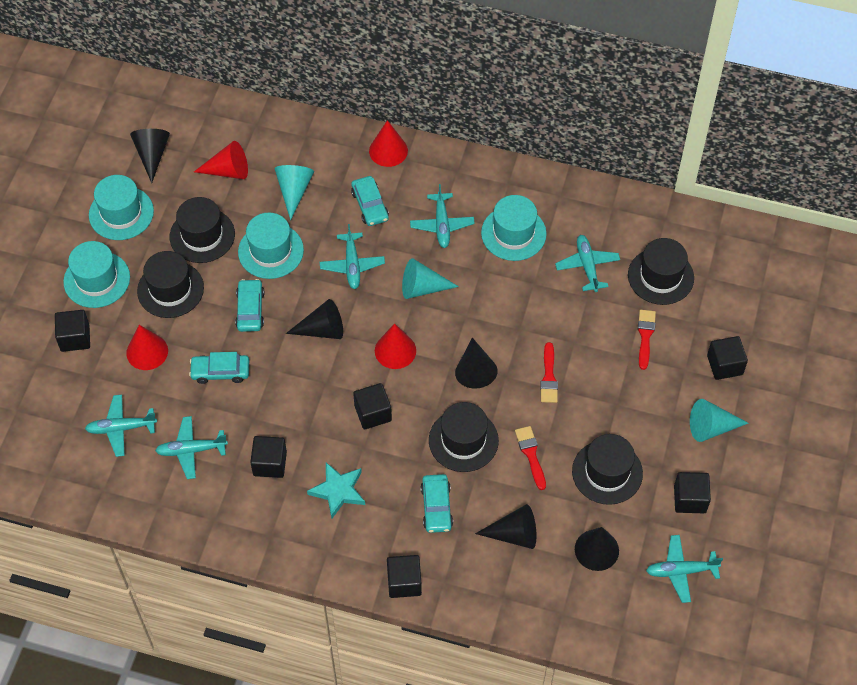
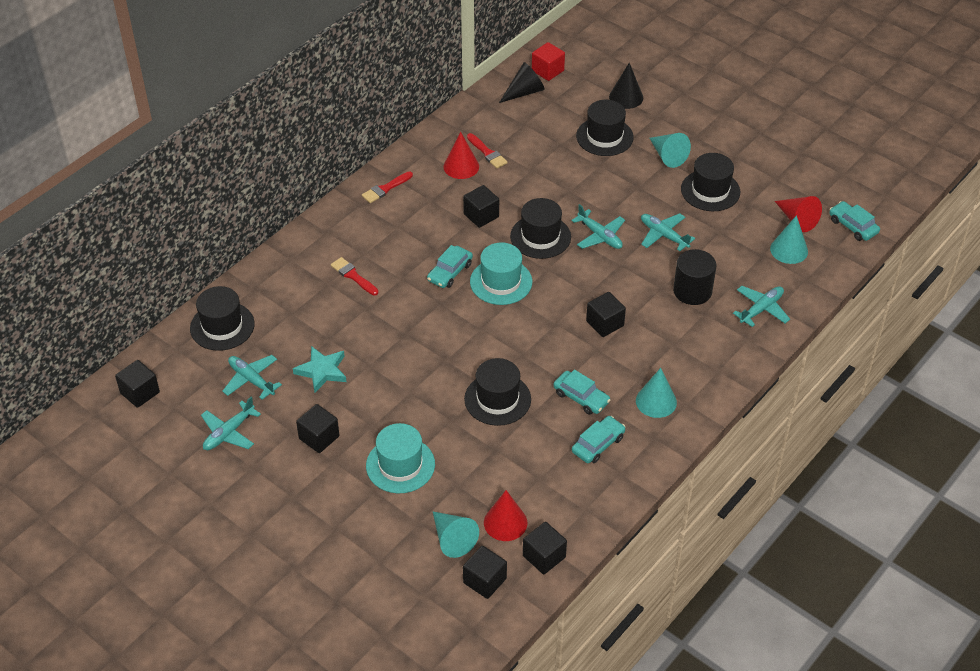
black cone: [130,129,170,183] [286,299,343,339] [455,338,498,389] [475,504,536,549] [575,527,619,571] = 5 -> [499,62,545,103] [609,63,643,109] = 2
black cylinder: none = 0 -> [673,249,717,305] = 1
red cone: [126,325,168,370] [194,141,248,179] [369,120,408,167] [375,323,416,369] = 4 -> [444,132,479,179] [484,490,527,541] [775,196,822,232] = 3
red cube: none = 0 -> [532,42,565,81] = 1
turquoise cone: [275,165,314,220] [402,258,459,299] [690,399,749,442] = 3 -> [433,512,479,558] [636,368,677,418] [649,133,691,168] [770,215,808,264] = 4
turquoise hat: [63,241,130,308] [89,175,154,240] [238,213,304,279] [481,195,547,261] = 4 -> [366,423,435,493] [470,243,532,305] = 2
turquoise plane: [85,395,157,457] [155,416,228,479] [320,224,385,289] [410,184,475,248] [555,235,620,292] [646,535,723,603] = 6 -> [201,397,261,450] [222,355,282,400] [571,204,625,249] [641,213,695,251] [733,286,790,327] = 5

